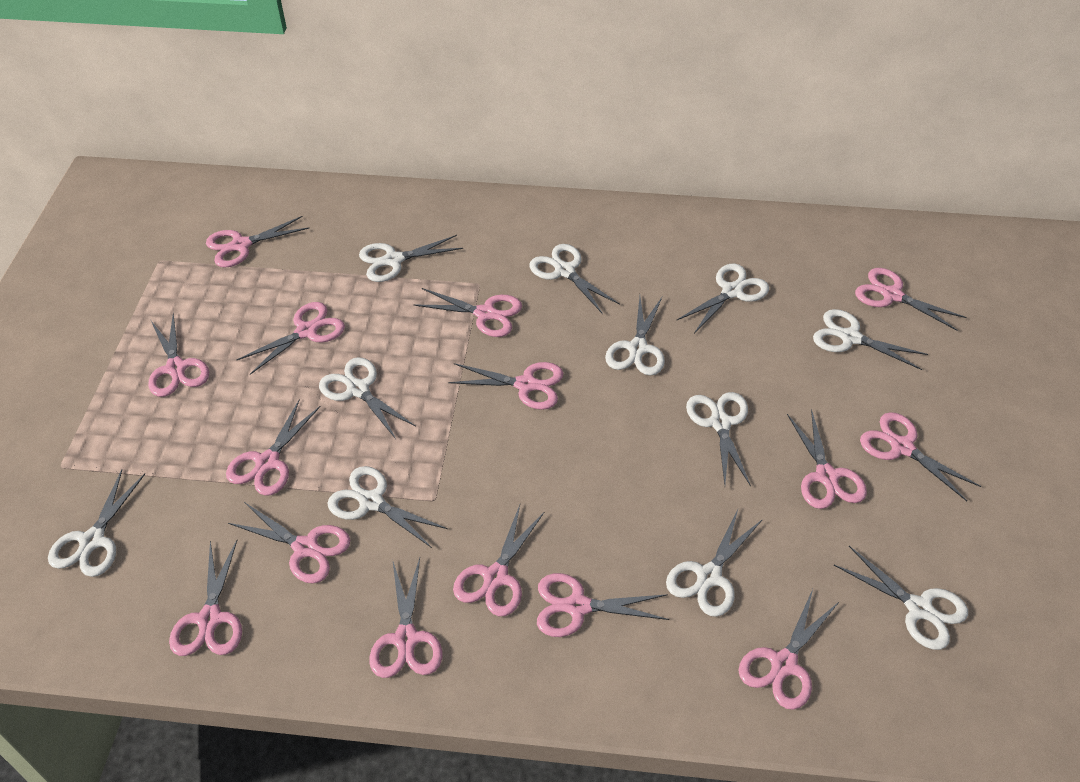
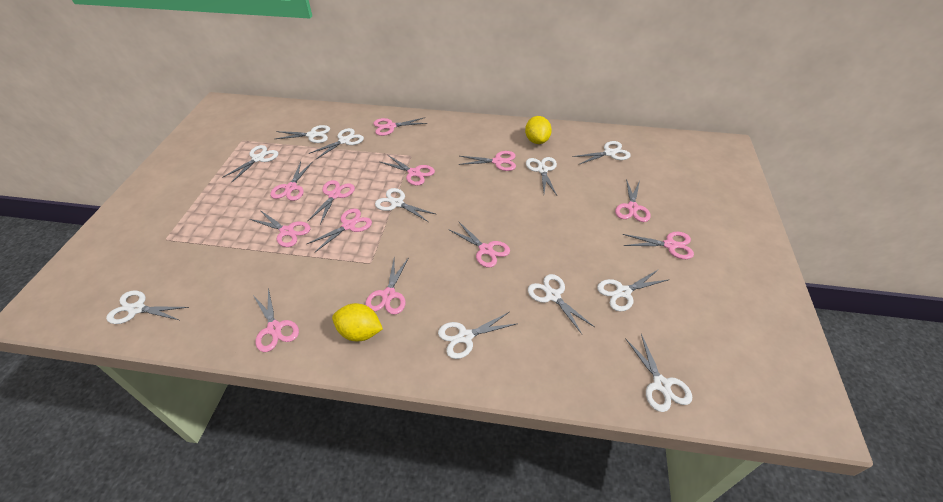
pink scissors: [148,313,209,397] [169,540,242,656] [206,216,309,267] [226,399,321,496] [228,502,350,584] [236,302,345,375] [369,558,442,678] [414,288,522,337] [448,362,563,410] [453,505,545,616] [537,573,669,637] [738,589,840,710] [787,409,867,509] [855,268,966,331] [860,412,981,501] = 15 -> [250,210,310,247] [253,288,299,352] [270,161,313,201] [307,180,355,225] [307,209,372,253] [365,257,409,315] [373,117,427,136] [380,155,435,186] [448,222,510,268] [458,151,516,171] [615,179,650,222] [623,232,694,259] = 12
yellow lemon: none = 0 -> [332,303,383,341] [525,116,552,144] = 2

